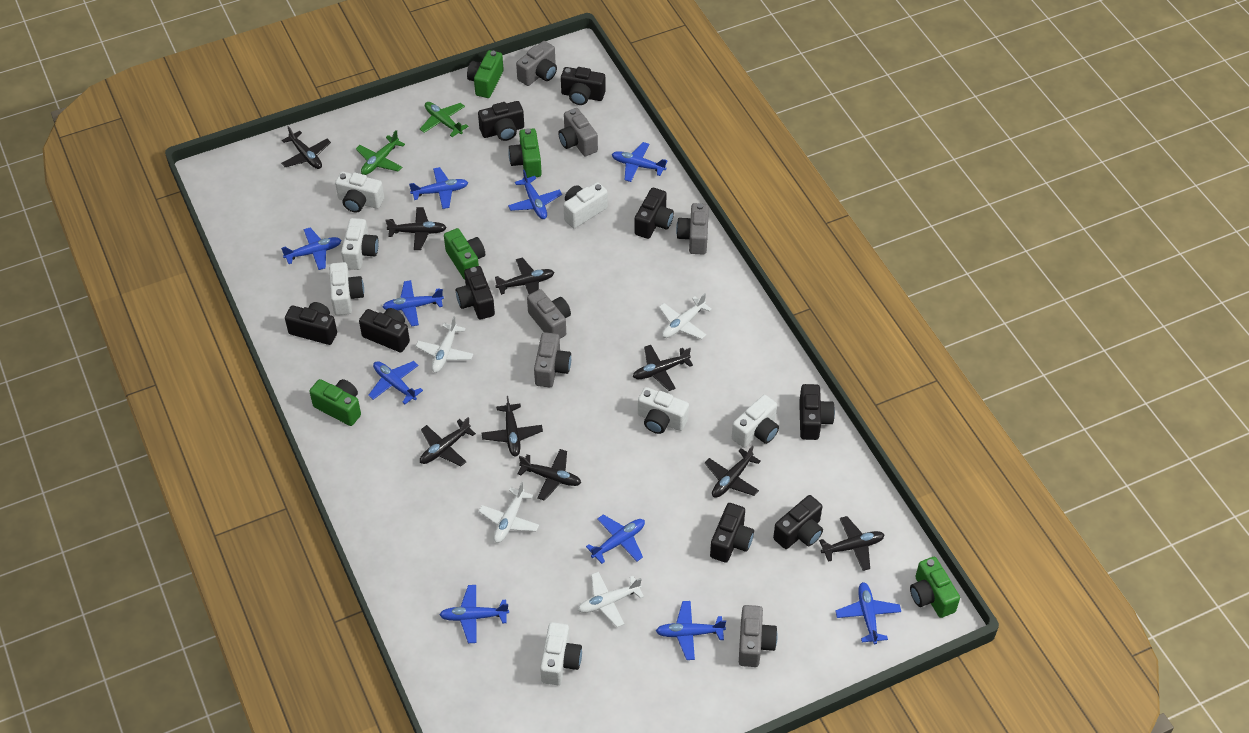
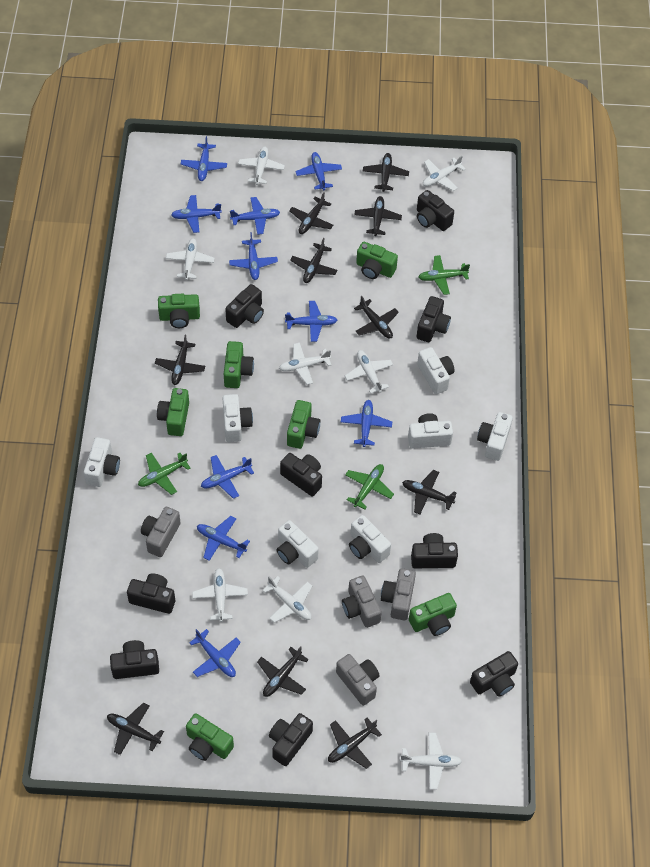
black plane: [281,126,331,169] [386,207,447,250] [420,417,476,466] [482,396,543,457] [495,258,554,295] [518,449,581,501] [633,345,693,391] [705,445,761,498] [819,516,885,571] = 9 -> [107,702,164,755] [155,335,205,385] [257,646,309,697] [289,192,333,234] [290,238,338,283] [328,718,382,769] [354,196,402,236] [354,296,399,339] [363,153,409,192] [402,470,457,515] = 10
green camera: [309,379,361,426] [444,228,485,280] [467,50,504,98] [508,129,542,178] [910,557,960,618] = 5 -> [157,388,189,436] [158,294,200,328] [186,713,234,761] [224,341,254,388] [287,400,321,449] [356,242,398,279] [409,593,457,636] = 7
green plane: [356,130,405,175] [420,102,469,137] = 2 -> [138,452,191,495] [345,464,394,510] [418,255,470,295] = 3
grey camera: [516,41,557,86] [527,289,571,339] [534,332,571,387] [558,108,598,156] [676,203,709,254] [739,605,778,667] = 6 -> [141,507,180,557] [336,654,379,706] [342,576,382,628] [381,568,416,620] = 4
white plane: [415,316,473,373] [478,482,539,543] [578,572,644,627] [659,294,712,339] = 4 -> [166,239,215,280] [192,568,248,622] [238,147,285,185] [262,576,312,623] [279,343,331,385] [345,350,393,394] [400,733,462,790] [423,156,466,191] = 8

